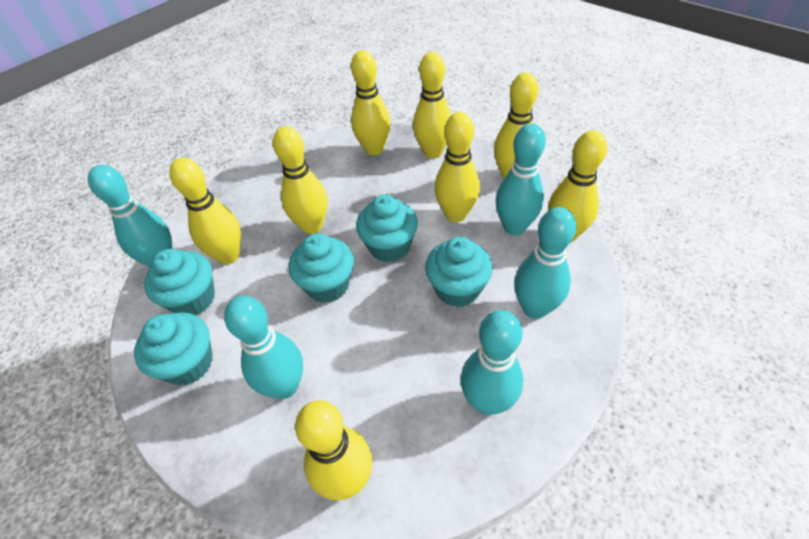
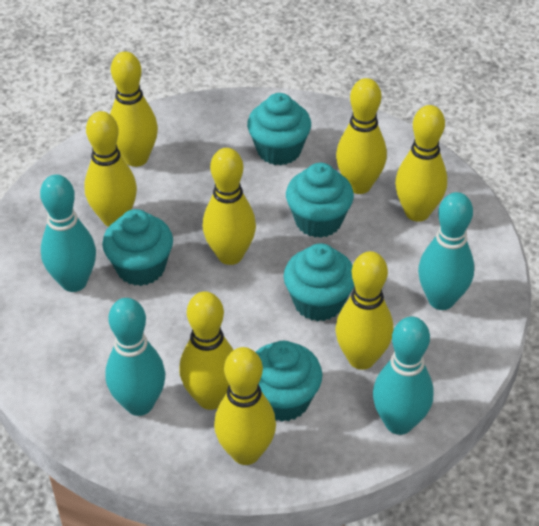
turquoise bowling pin: [88,165,172,267] [224,296,303,399] [461,310,523,415] [495,123,546,235] [514,207,577,319] = 5 -> [40,175,96,292] [105,298,165,416] [373,316,434,435] [418,192,474,310] = 4

